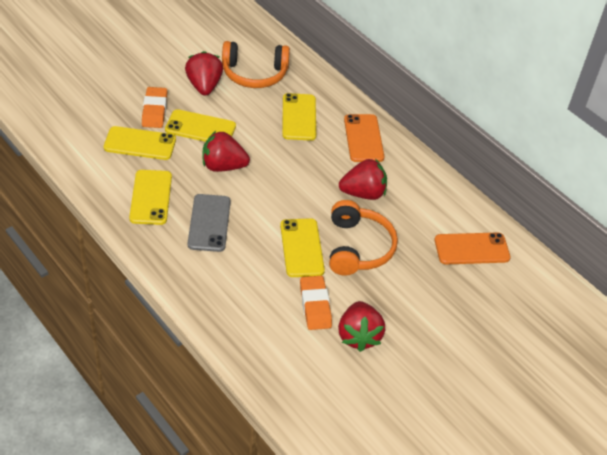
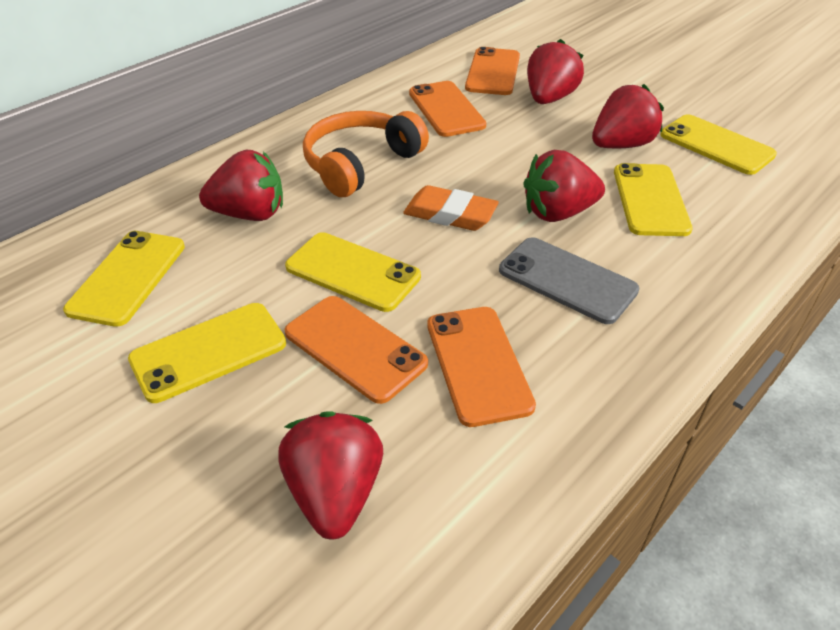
orange eraser: [142,87,167,128] [300,276,332,330] = 2 -> [403,185,499,231] = 1
orange headphones: [222,41,290,88] [329,200,398,275] = 2 -> [303,111,429,197] = 1
orange phone: [344,114,384,162] [435,232,511,265] = 2 -> [285,296,428,404] [409,81,486,137] [427,307,536,427] [465,47,520,95] = 4
red strawberry: [185,51,223,96] [202,131,250,172] [338,301,385,352] [339,158,387,200] = 4 -> [199,150,283,221] [278,411,383,540] [523,150,605,222] [527,39,584,104] [592,84,664,148] = 5

